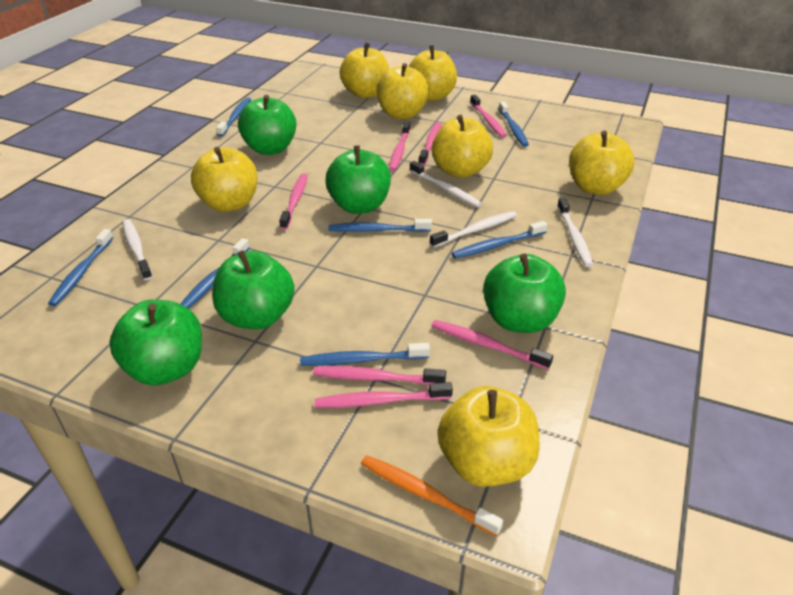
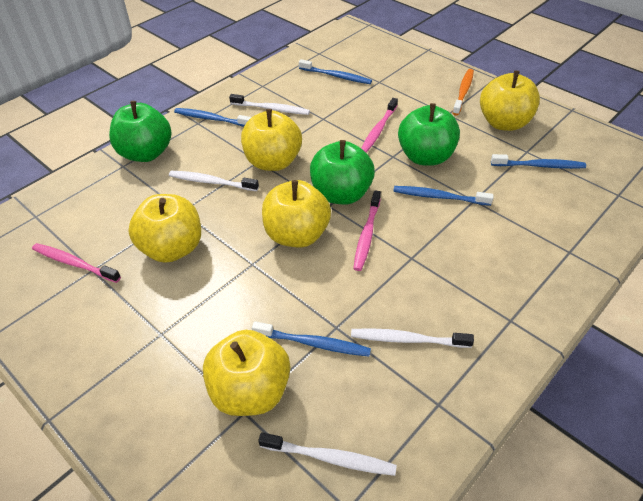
blue toothbrush: [48,229,113,306] [181,238,250,309] [216,97,251,137] [300,343,430,366] [328,219,432,232] [452,221,548,259] [499,101,529,147] = 7 -> [174,108,252,127] [252,321,371,357] [299,59,372,84] [393,186,494,206] [491,154,586,169] = 5
green apple: [110,300,202,385] [212,250,295,329] [238,95,296,155] [325,145,391,214] [483,254,566,333] = 5 -> [109,101,171,162] [310,140,375,205] [398,103,460,166] = 3
pink toothbrush: [279,173,308,230] [313,366,446,385] [315,382,453,408] [389,121,410,171] [419,122,441,166] [432,320,553,370] [470,95,507,138] = 7 -> [32,243,121,283] [353,190,381,271] [361,98,398,153] = 3
yellow apple: [191,147,258,212] [340,43,389,98] [376,63,429,119] [409,45,457,101] [432,115,493,178] [437,386,539,487] [569,130,634,195] = 7 -> [128,194,201,263] [203,330,290,416] [241,109,302,171] [262,180,331,248] [480,70,540,131] = 5

